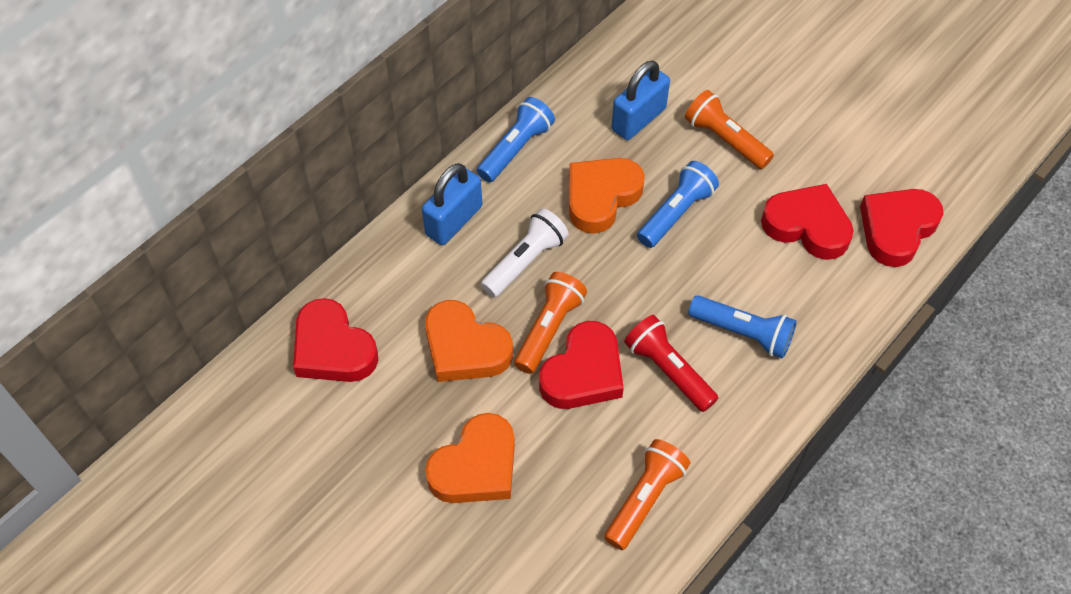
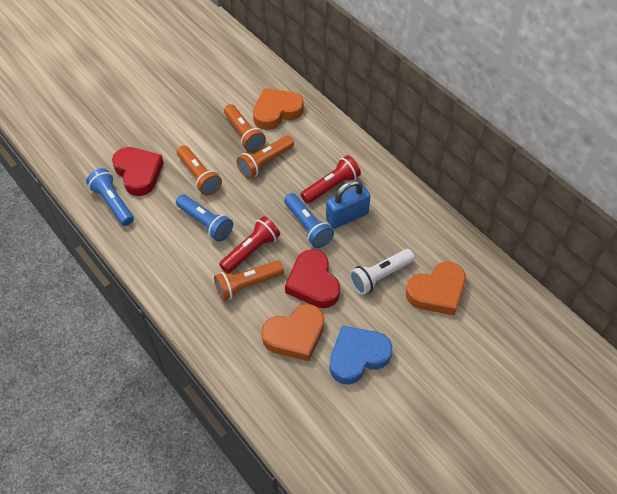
blue heart: none = 0 -> [329,326,392,384] = 1
blue padlock: [422,163,482,245] [612,61,670,140] = 2 -> [326,180,370,229] = 1
orange flashlight: [514,272,587,374] [604,439,690,550] [685,90,774,169] = 3 -> [177,145,222,196] [214,260,284,301] [224,104,266,152] [237,136,294,179] = 4
red flashlight: [624,315,718,412] = 1 -> [219,216,280,273] [301,155,361,204] = 2
red heart: [293,298,378,382] [539,321,624,409] [761,184,854,260] [860,189,943,267] = 4 -> [112,147,164,196] [285,249,340,308] = 2

